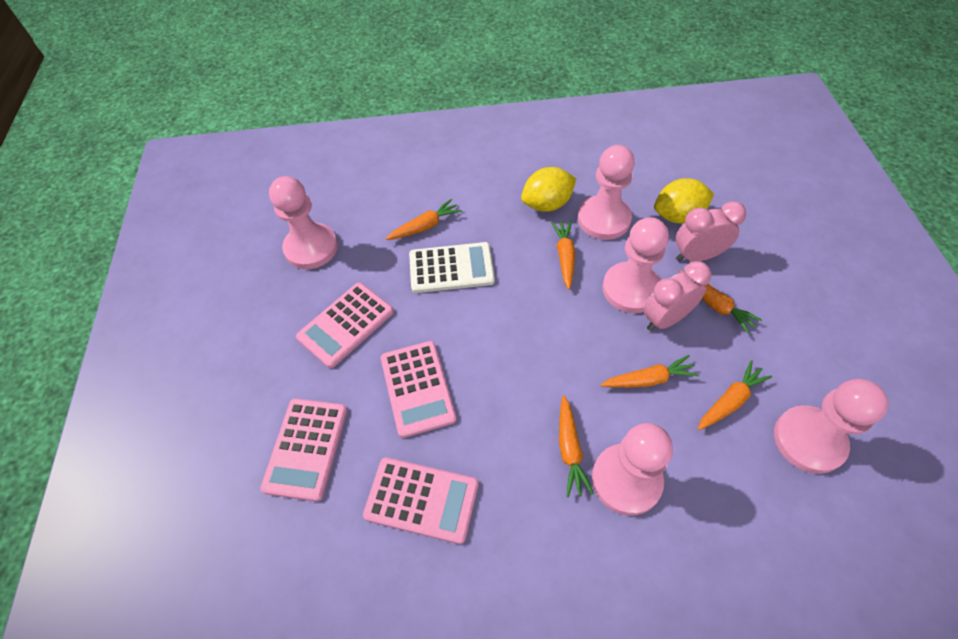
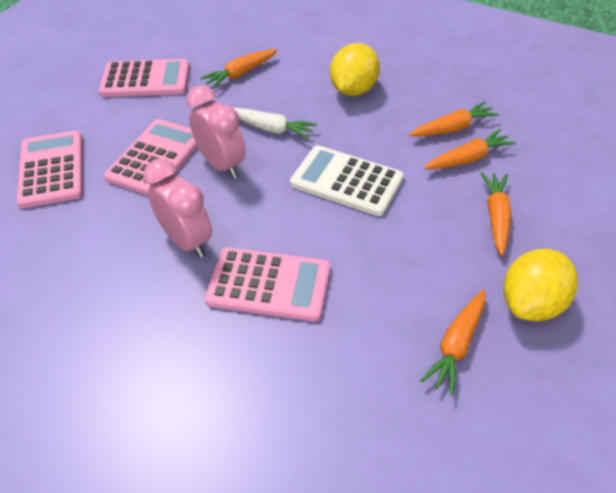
orange carrot: [386,199,462,240] [551,221,575,289] [559,395,594,497] [601,355,699,388] [680,271,762,334] [698,360,772,430] = 6 -> [200,49,277,89] [409,101,499,136] [420,289,485,396] [423,129,516,169] [480,172,511,256] = 5
pink pawn: [269,176,338,269] [578,145,635,240] [592,423,673,516] [602,217,669,313] [774,379,889,474] = 5 -> none = 0
white carrot: none = 0 -> [234,108,317,140] = 1

